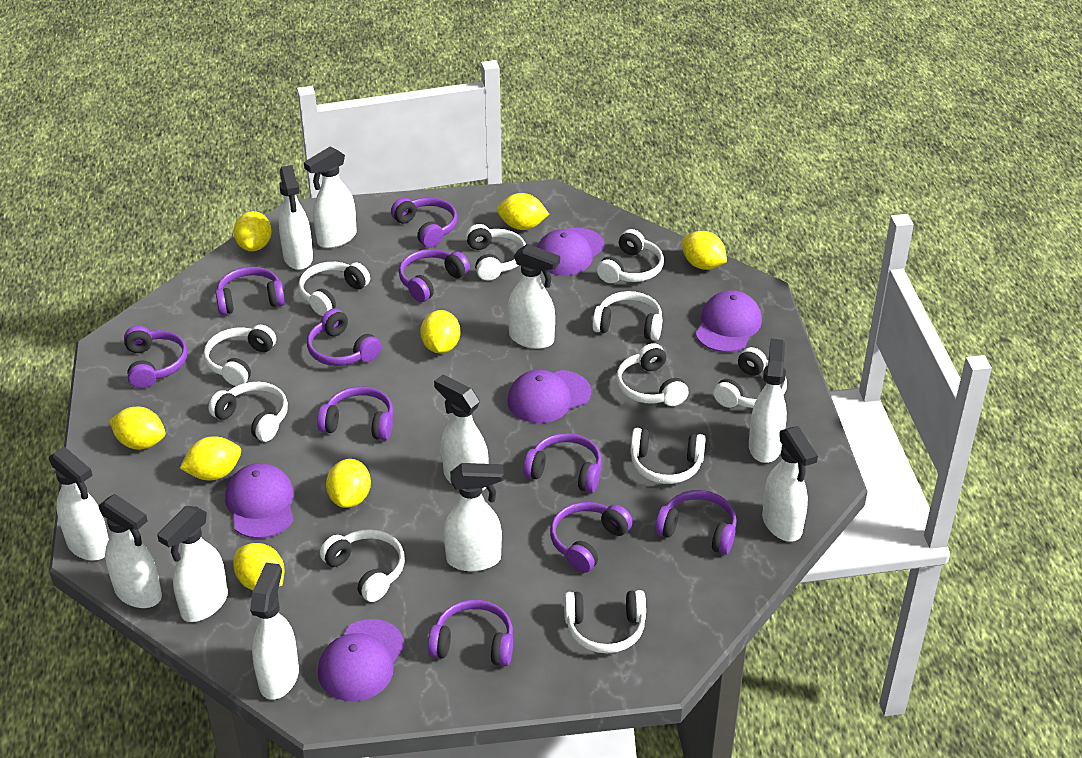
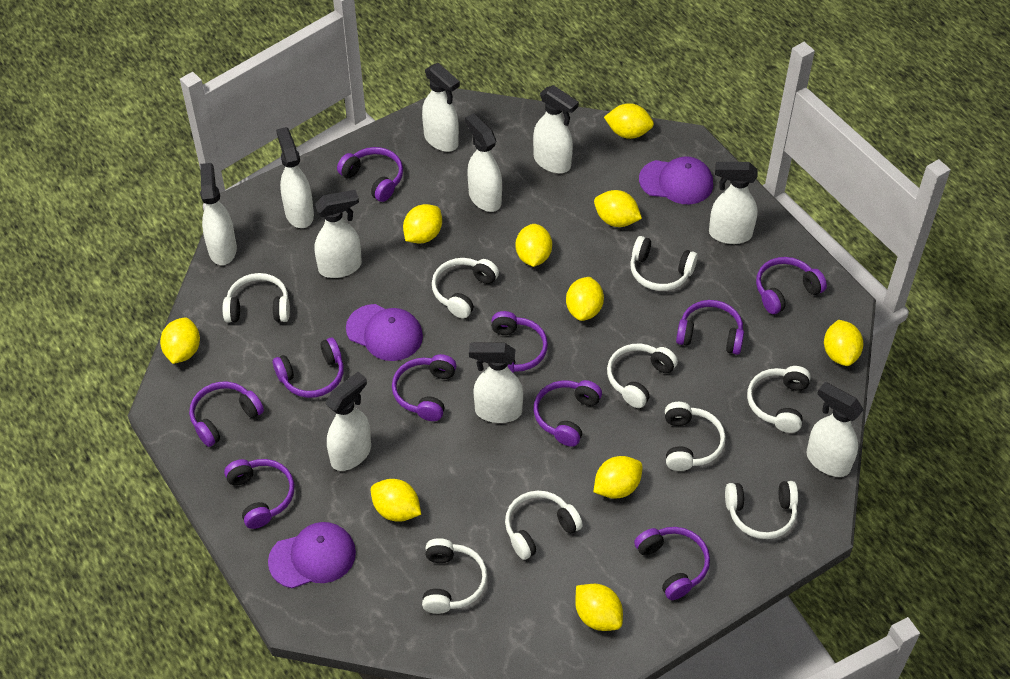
purple cap: [225,463,294,539] [318,619,405,701] [507,370,591,423] [537,228,605,275] [695,290,762,352] = 5 -> [268,522,356,588] [346,304,423,361] [639,156,713,204] = 3
white headphones: [204,325,276,386] [209,382,288,442] [298,262,370,316] [320,529,405,602] [466,224,526,281] [564,590,646,653] [592,291,662,341] [597,229,664,283] [616,343,689,406] [630,428,706,484] [714,347,787,408] = 11 -> [223,273,290,322] [422,538,487,614] [432,258,499,319] [505,491,583,560] [607,344,678,408] [630,236,698,291] [665,402,726,471] [725,481,798,539] [747,366,811,433] = 9
white spray bottle: [49,447,109,561] [98,494,162,608] [157,506,228,622] [250,563,299,700] [279,165,313,270] [304,146,357,248] [434,375,489,490] [444,463,504,571] [508,244,560,349] [749,339,787,463] [762,426,818,542] = 11 -> [200,163,237,265] [276,127,314,228] [315,190,362,278] [325,372,371,471] [422,63,460,152] [465,113,502,212] [469,343,523,423] [533,85,579,173] [709,162,758,244] [806,382,864,477] = 10
yellow lemon: [109,407,165,449] [180,436,241,480] [233,543,285,590] [234,211,272,251] [326,459,371,508] [420,310,460,353] [497,193,549,230] [682,231,727,270] = 8 -> [160,318,200,364] [371,479,421,522] [403,204,442,244] [516,224,552,267] [566,277,604,321] [575,584,623,631] [594,190,642,227] [594,456,643,499] [604,103,654,139] [824,320,863,366] = 10

